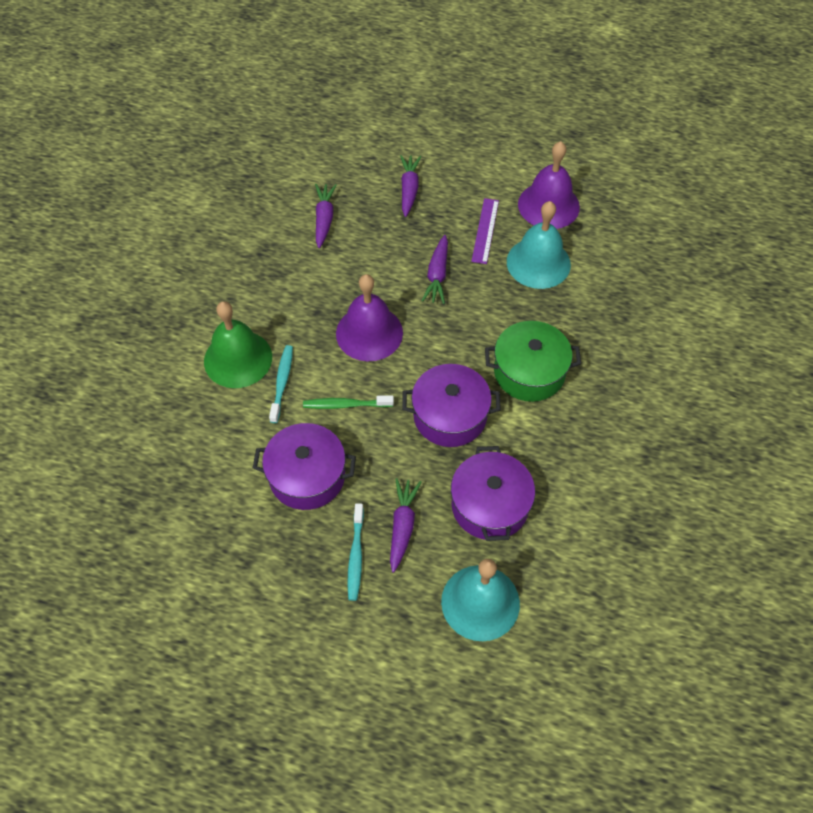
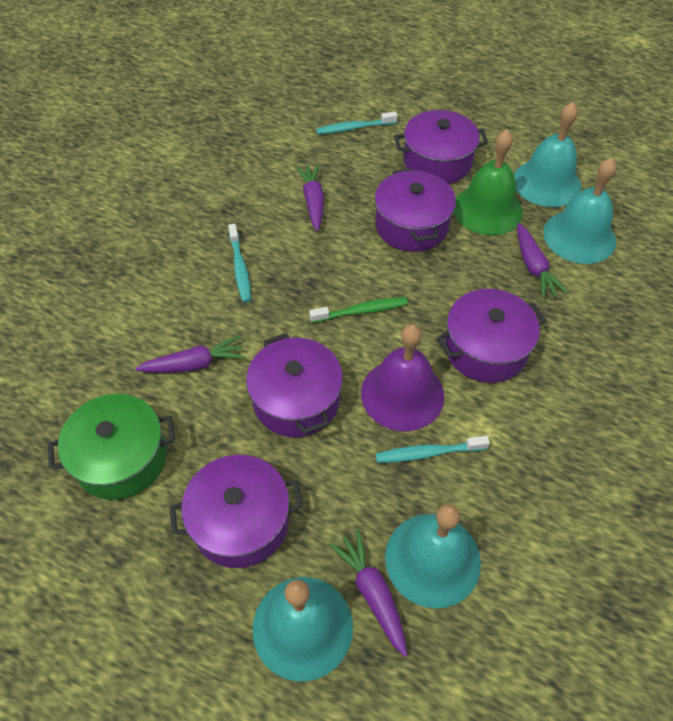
purple bell: [336,274,403,361] [518,141,580,229] = 2 -> [361,324,444,431] = 1
purple pot: [253,423,356,510] [402,364,501,447] [451,446,535,541] = 3 -> [169,455,303,568] [246,333,343,437] [375,168,456,252] [394,110,488,184] [437,289,547,383] = 5
purple ruler: [471,198,499,264] = 1 -> none = 0
turquoise bell: [441,559,520,641] [507,201,571,289] = 2 -> [252,577,353,682] [385,504,481,608] [514,102,581,207] [543,158,616,264] = 4
turquoise toothbrush: [269,345,293,423] [347,503,364,601] = 2 -> [228,224,251,303] [316,111,398,134] [376,436,490,463] = 3

